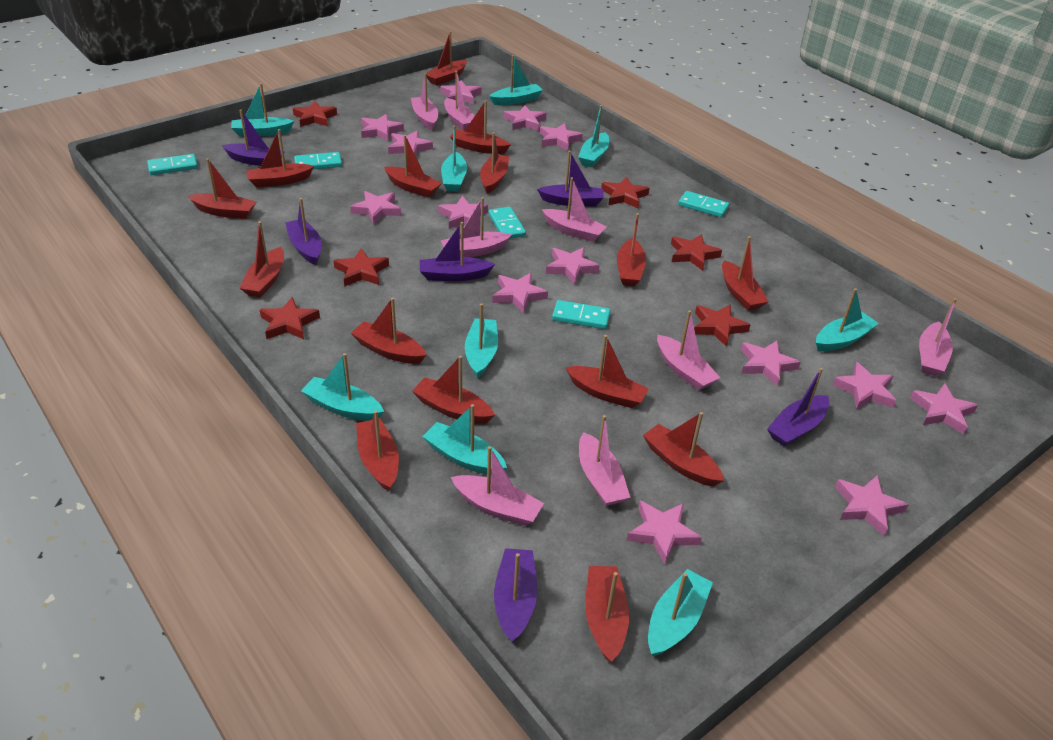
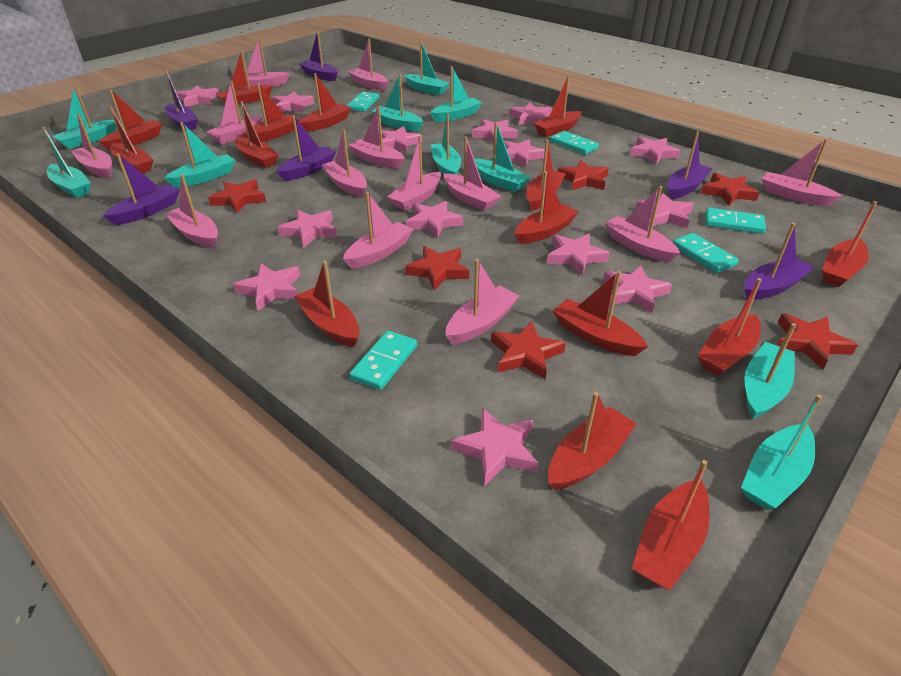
pink boat: [411,73,438,130] [441,197,512,257] [444,71,475,131] [451,446,544,526] [542,177,607,242] [579,415,630,506] [657,310,720,390] [919,298,957,376] = 8 -> [71,114,112,178] [165,174,218,248] [206,81,263,144] [244,38,290,87] [322,129,367,198] [343,192,414,269] [347,39,388,91] [349,106,405,169] [388,136,441,211] [444,137,501,211] [446,259,520,345] [604,186,680,263] [762,139,842,206] = 13
turquoise boat: [231,83,294,136] [301,353,384,421] [422,404,507,474] [441,126,467,192] [465,303,498,378] [489,55,543,105] [578,105,609,168] [648,569,713,657] [816,288,879,352] = 9 -> [42,127,91,198] [52,85,116,149] [164,122,235,188] [371,74,423,131] [404,41,450,95] [430,66,482,122] [431,113,461,175] [474,122,531,192] [741,395,822,510] [745,323,796,419] = 10

